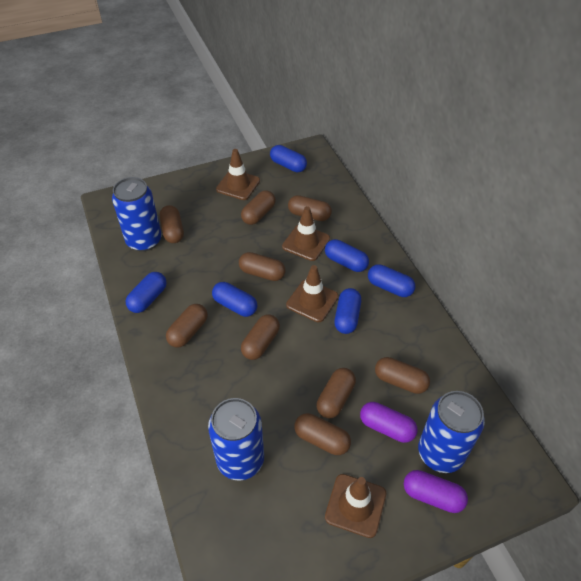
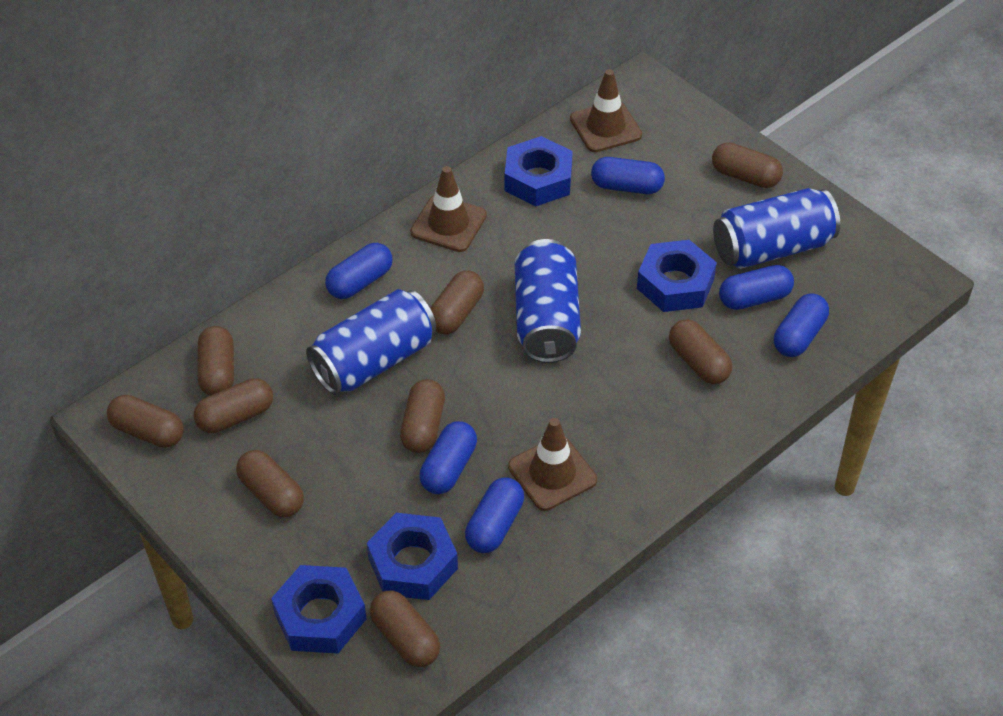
blue nut: none = 0 -> [271,565,366,654] [367,513,458,600] [504,136,573,206] [637,240,717,312] = 4
brown traffic cone: [216,149,260,200] [282,206,330,261] [286,265,339,322] [325,474,386,538] = 4 -> [410,166,487,252] [508,418,597,511] [570,69,642,152] = 3
purple capsule: [360,402,418,443] [404,470,468,513] = 2 -> none = 0

